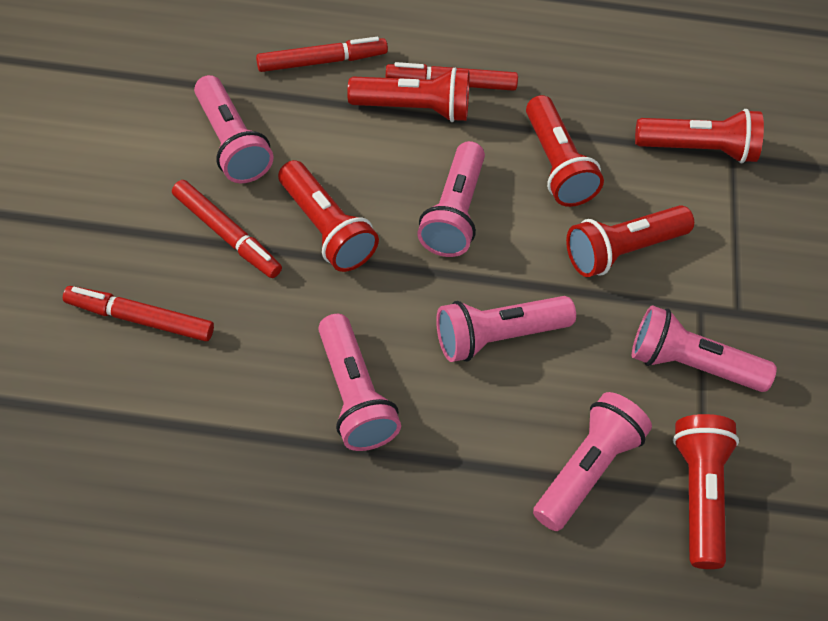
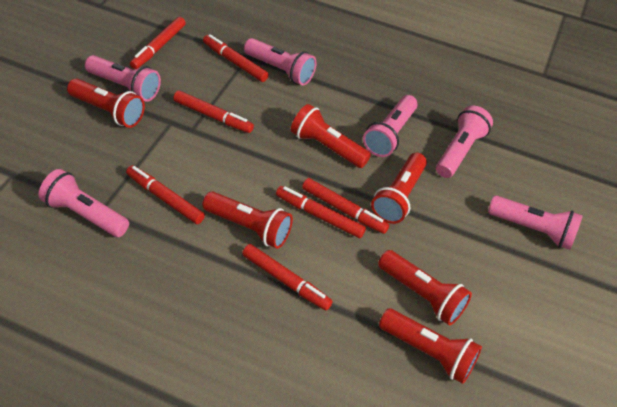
red marker: [63,286,214,341] [172,180,282,278] [256,37,388,72] [385,62,518,91] = 4 -> [126,165,205,224] [130,17,186,69] [173,90,254,133] [203,34,269,82] [242,244,333,310] [276,186,366,238] [302,178,389,234] = 7

